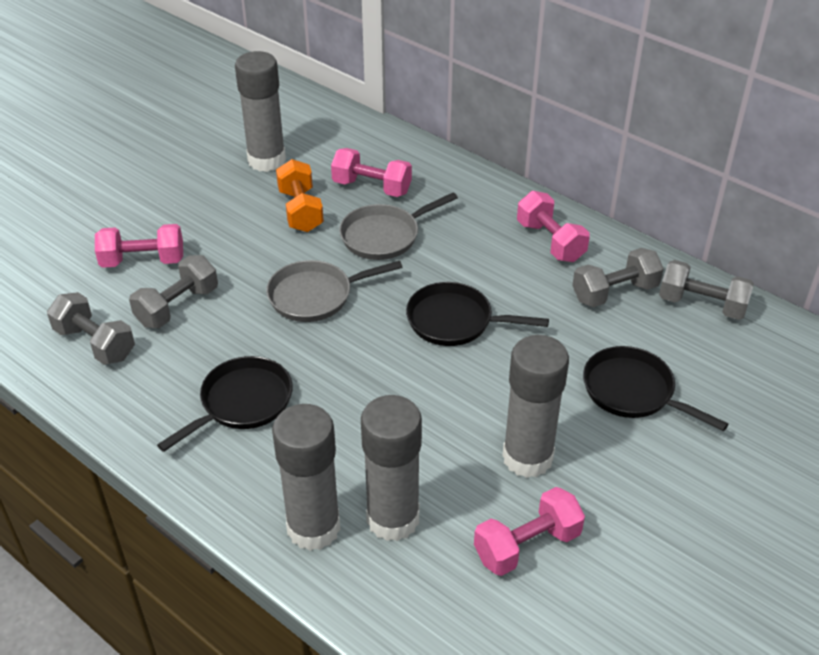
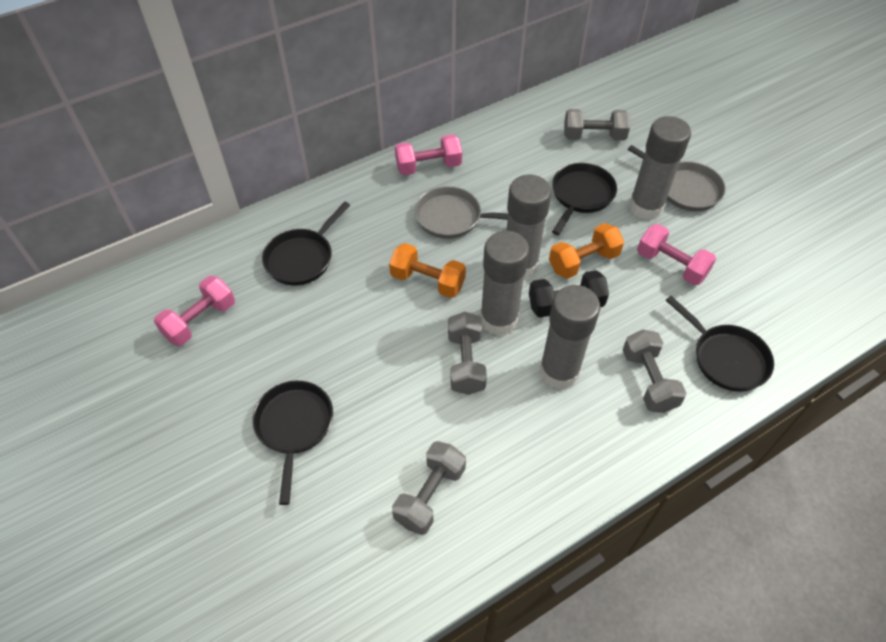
black dumbbell: none = 0 -> [529,270,609,318] = 1
black pan: [157,356,293,452] [406,282,549,346] [583,346,728,431] = 3 -> [252,381,333,505] [262,202,350,285] [552,163,617,235] [666,296,774,392] = 4
orange dumbbell: [276,159,324,232] = 1 -> [389,243,466,298] [549,223,624,279] = 2
pink dumbbell: [95,224,183,268] [331,148,412,197] [474,487,585,576] [517,191,590,262] = 4 -> [154,276,235,346] [395,134,462,175] [637,224,716,285] = 3

